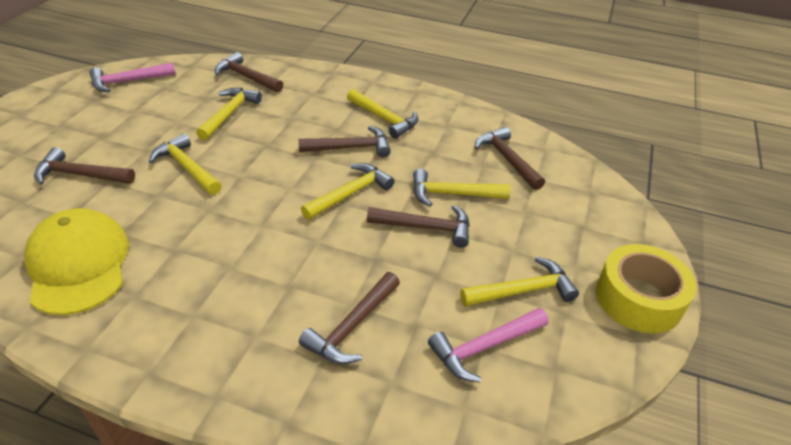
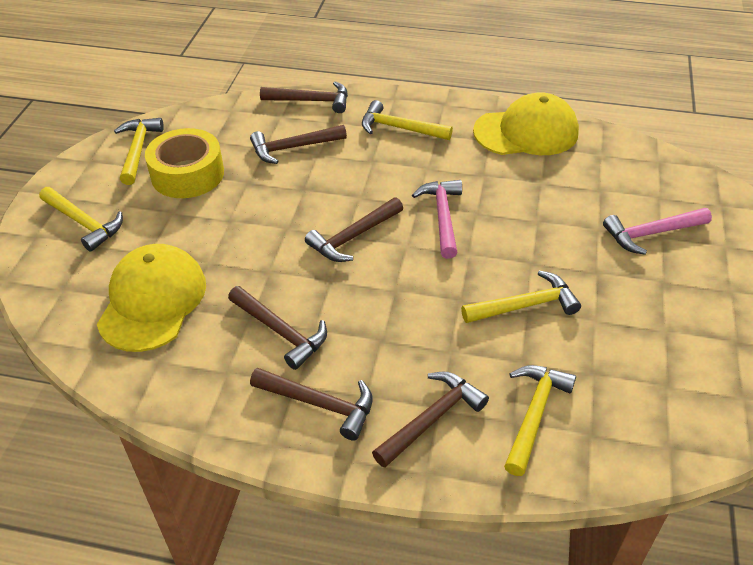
yellow cap: [24,208,129,315] = 1 -> [97,244,206,352] [473,92,579,155] = 2
yellow hammer: [149,133,221,195] [196,88,262,140] [301,163,395,220] [347,89,418,139] [413,169,511,207] [460,257,579,307] = 6 -> [39,187,123,252] [114,118,164,185] [362,100,453,140] [461,271,581,323] [504,365,576,476] = 5

